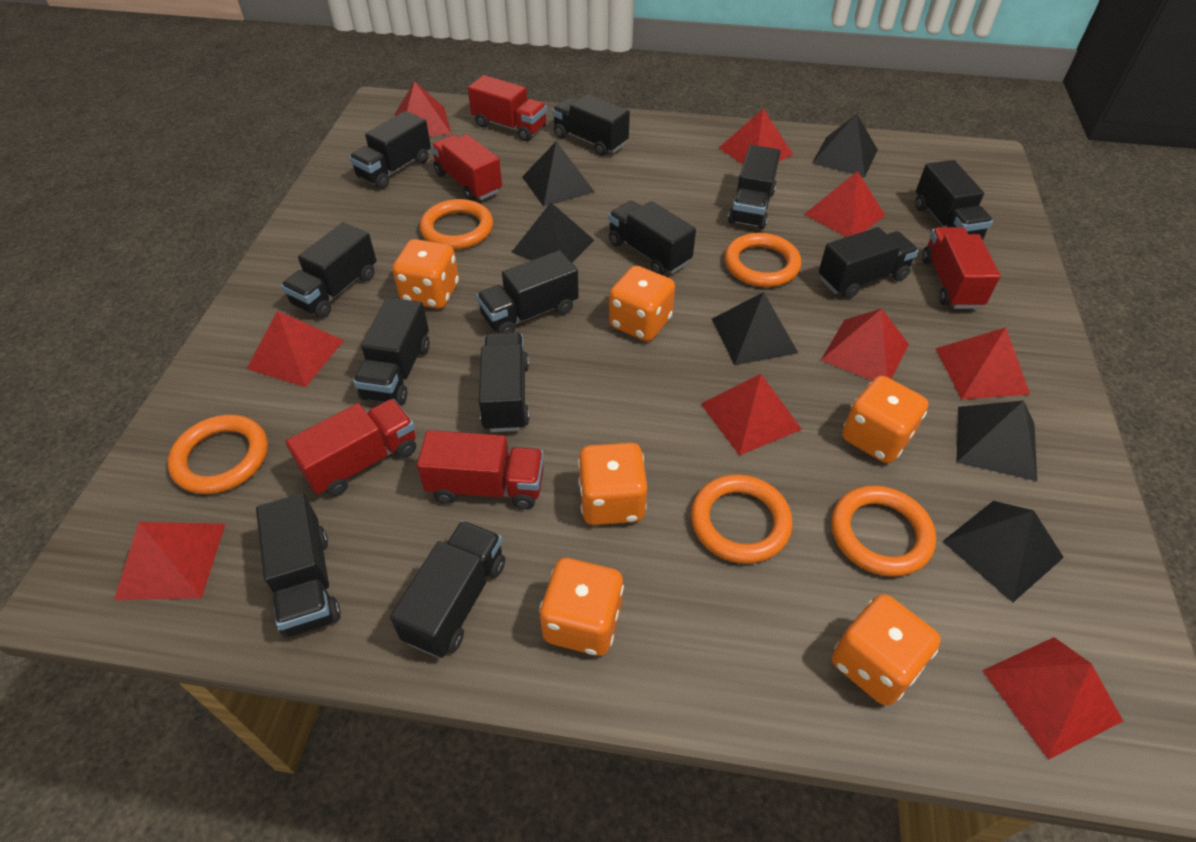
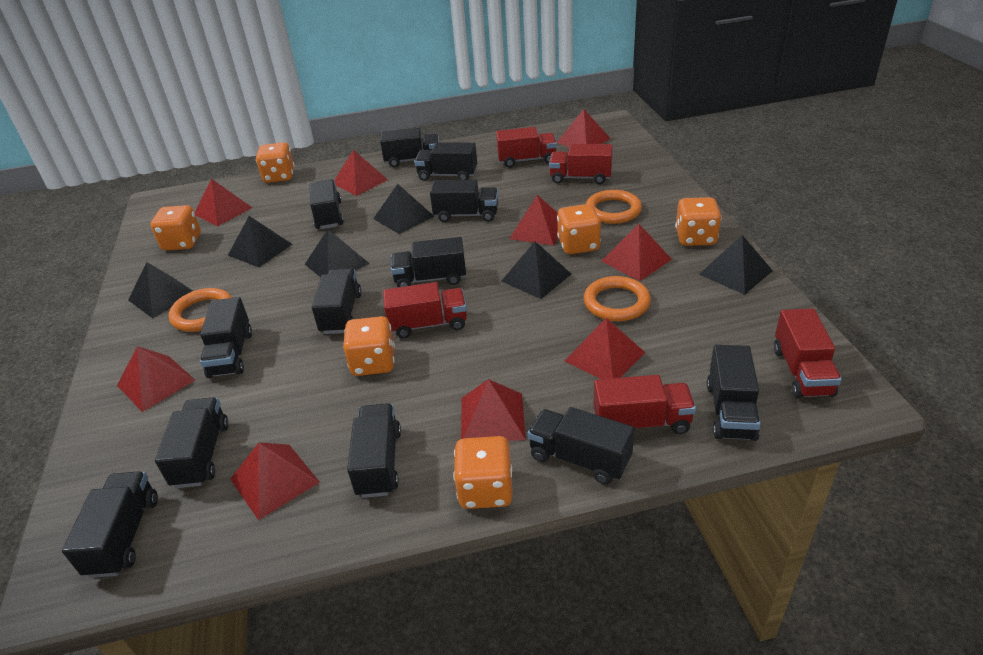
orange ring: [167,415,268,494] [420,199,493,250] [691,474,793,564] [724,233,801,287] [831,485,936,577] = 5 -> [168,288,232,332] [583,276,651,321] [586,190,642,224] = 3

